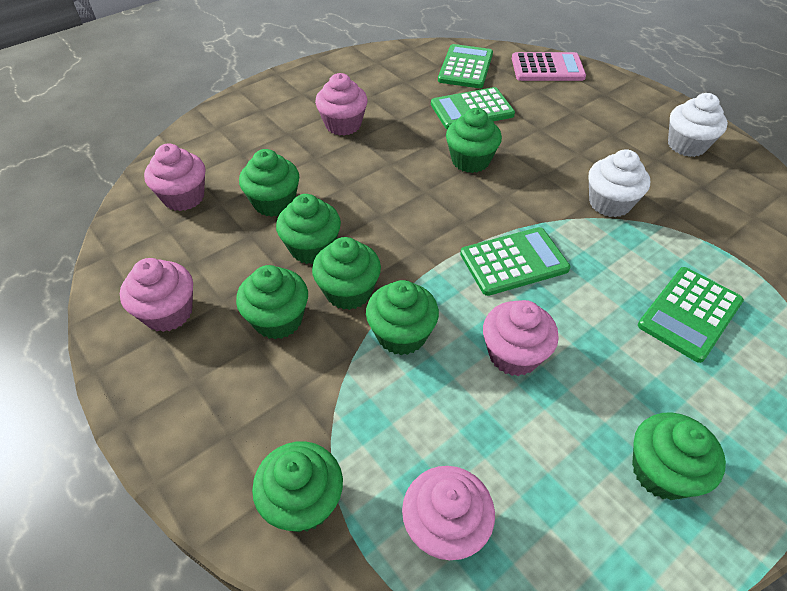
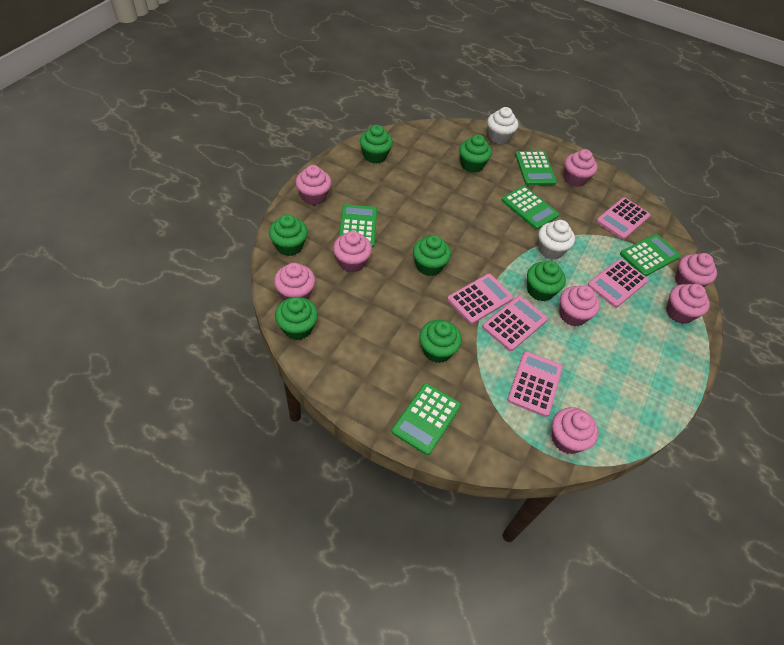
green calculator: [431,87,515,129] [438,44,493,88] [460,227,570,296] [638,267,744,363] = 4 -> [339,204,377,248] [392,383,461,455] [501,186,559,230] [515,151,557,185] [620,234,681,277] = 5
green cupcake: [236,265,308,339] [239,149,299,217] [252,441,343,532] [276,194,341,264] [312,237,381,310] [366,280,439,355] [446,108,502,173] [632,412,726,500] = 8 -> [269,214,308,256] [275,297,318,340] [360,125,393,163] [413,235,451,276] [419,320,462,363] [459,135,492,173] [527,261,566,301] = 7
pink calculator: [512,52,586,81] = 1 -> [447,274,513,324] [482,296,548,351] [507,351,563,417] [588,259,648,308] [596,197,650,240] = 5
pink cupcake: [120,258,193,332] [144,144,205,211] [315,73,368,136] [402,466,495,560] [483,300,559,376] = 5 -> [274,263,315,300] [295,165,331,205] [333,231,372,272] [552,407,598,454] [559,285,600,326] [564,149,598,187] [666,284,710,324] [675,253,717,287] = 8

